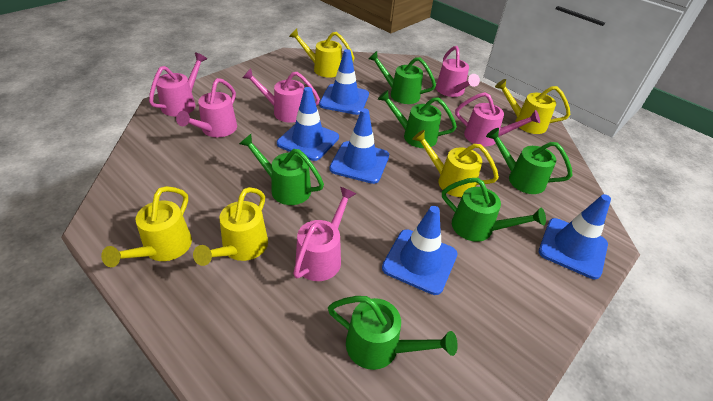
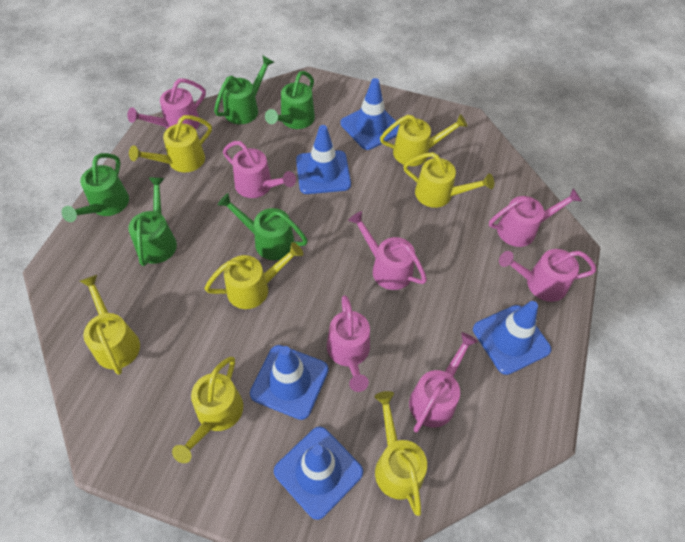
green watering can: [239,134,324,205] [328,296,458,370] [368,51,436,104] [378,90,457,148] [442,178,546,242] [486,128,572,194] = 6 -> [62,153,129,222] [128,177,177,266] [214,55,274,124] [218,193,308,260] [265,71,315,129] = 5
pink watering can: [149,52,207,116] [176,78,237,137] [242,68,320,123] [293,187,357,281] [436,46,480,97] [455,92,540,146] = 6 -> [127,78,206,129] [223,141,296,198] [327,295,370,392] [348,211,427,290] [409,332,478,433] [489,188,582,247] [499,249,596,302] = 7
yellow watering can: [101,186,192,267] [193,187,268,266] [289,29,355,78] [412,130,499,197] [495,79,570,134] = 5 -> [80,275,140,375] [129,115,212,172] [172,357,243,463] [204,242,303,309] [374,391,427,516] [380,114,467,166] [403,152,494,208] = 7

